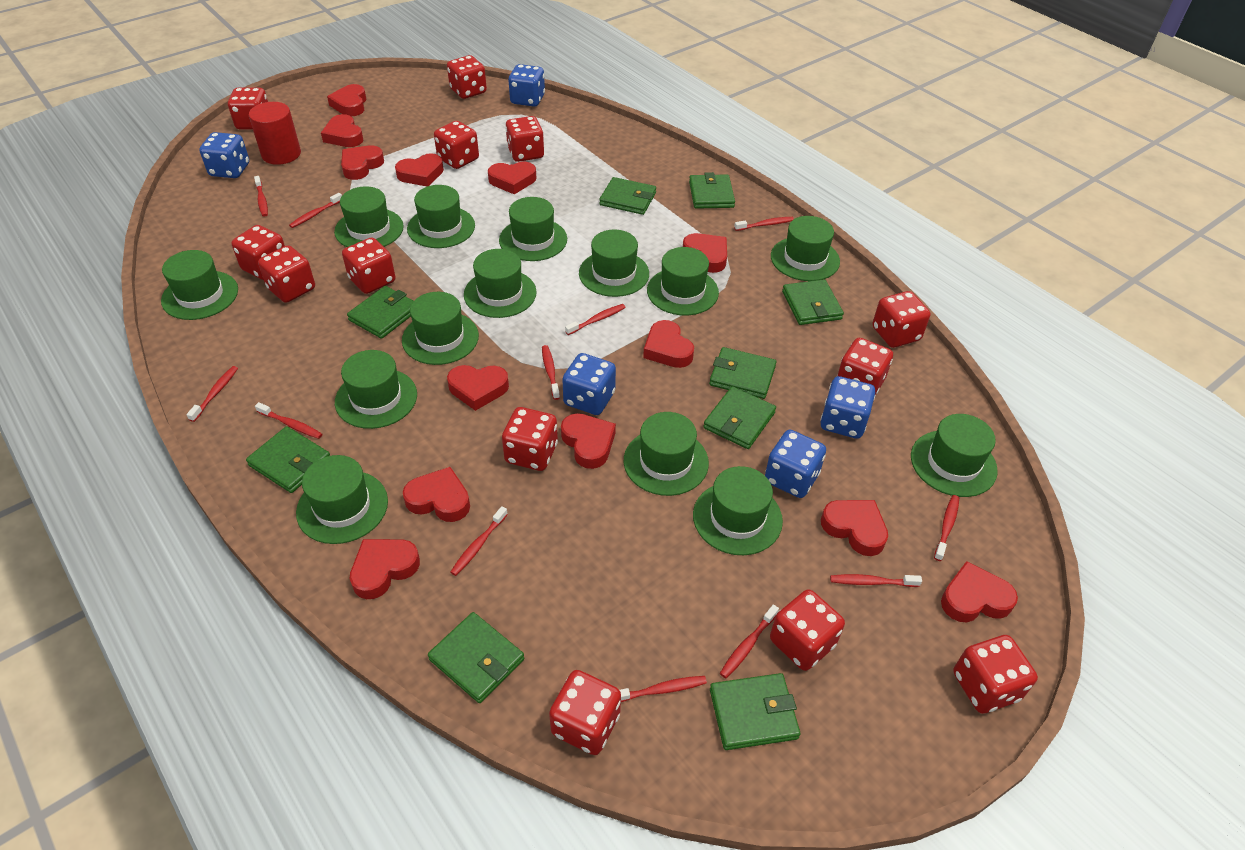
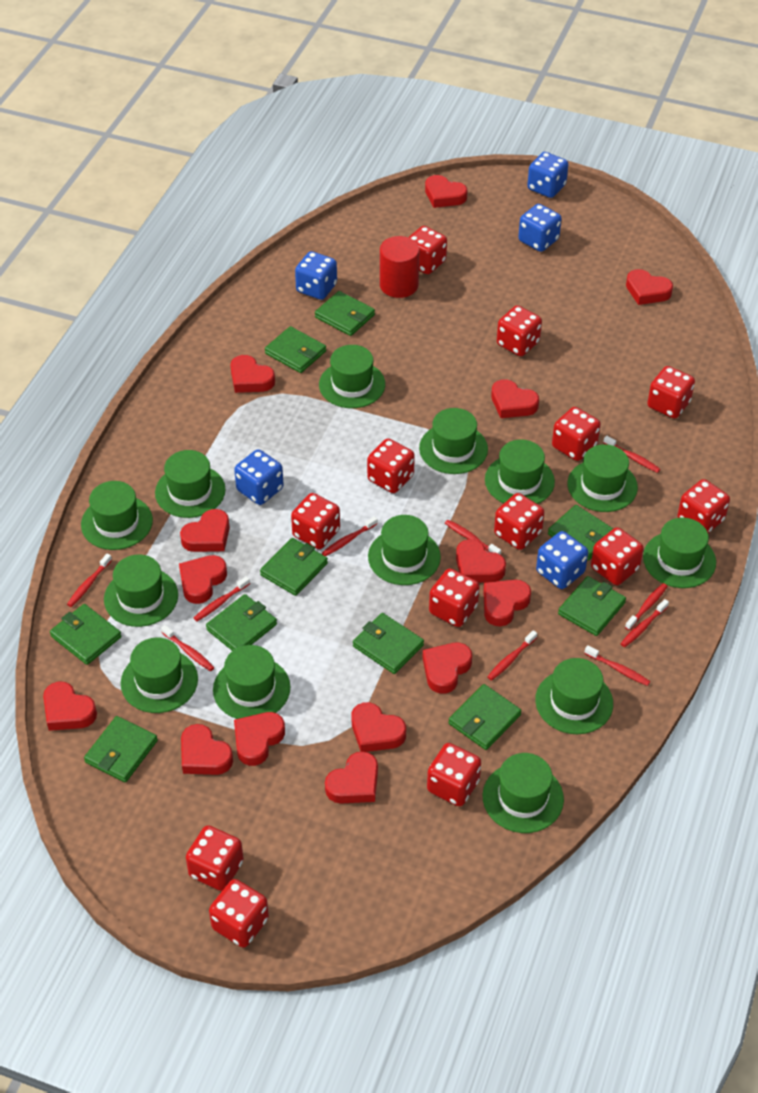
green hat: [161,250,238,320] [296,455,388,544] [334,186,404,247] [335,350,417,429] [402,292,479,365] [407,185,475,248] [464,249,537,318] [499,197,567,261] [579,230,649,297] [624,412,709,496] [647,247,719,316] [693,466,783,555] [771,216,840,281] [911,414,998,497] = 14 -> [81,481,153,550] [104,555,178,627] [121,638,198,713] [155,450,226,518] [213,645,290,719] [319,345,385,408] [368,515,441,585] [419,408,488,474] [483,753,564,833] [485,439,555,504] [535,658,613,734] [567,444,638,512] [643,518,716,588] = 13
green wallet: [246,426,330,493] [347,286,413,339] [428,612,524,703] [599,177,656,215] [689,172,735,209] [703,386,776,449] [709,347,776,399] [710,673,800,750] [782,279,844,325] = 9 -> [50,604,122,665] [84,716,158,782] [206,594,277,651] [260,538,328,596] [265,326,326,373] [315,291,375,336] [353,613,424,674] [448,684,521,750] [548,505,613,561] [558,576,626,636] = 10
red heart: [321,114,363,147] [327,84,366,117] [341,145,384,180] [350,539,420,599] [395,153,444,186] [403,467,470,522] [447,365,509,411] [488,161,536,194] [561,413,616,469] [643,320,694,368] [683,233,727,273] [821,500,888,556] [941,561,1018,622] = 13 -> [43,682,97,731] [179,555,227,604] [180,509,230,552] [181,724,233,775] [230,355,275,393] [234,712,285,766] [325,751,378,804] [351,702,406,752] [423,643,472,694] [425,175,467,208] [456,539,506,583] [483,580,531,626] [491,379,539,418] [626,269,673,305] = 14
red toothbrush: [187,366,238,422] [254,176,268,217] [255,402,322,439] [289,193,342,228] [450,506,508,576] [542,345,560,400] [565,304,626,335] [620,676,707,702] [720,604,779,678] [734,217,794,231] [830,574,922,587] [934,495,959,561] = 12 -> [67,554,112,607] [161,625,215,671] [194,576,250,621] [322,516,378,556] [445,520,501,555] [487,630,537,681] [584,645,650,686] [603,436,660,473] [620,599,669,647] [625,583,668,631] = 10

